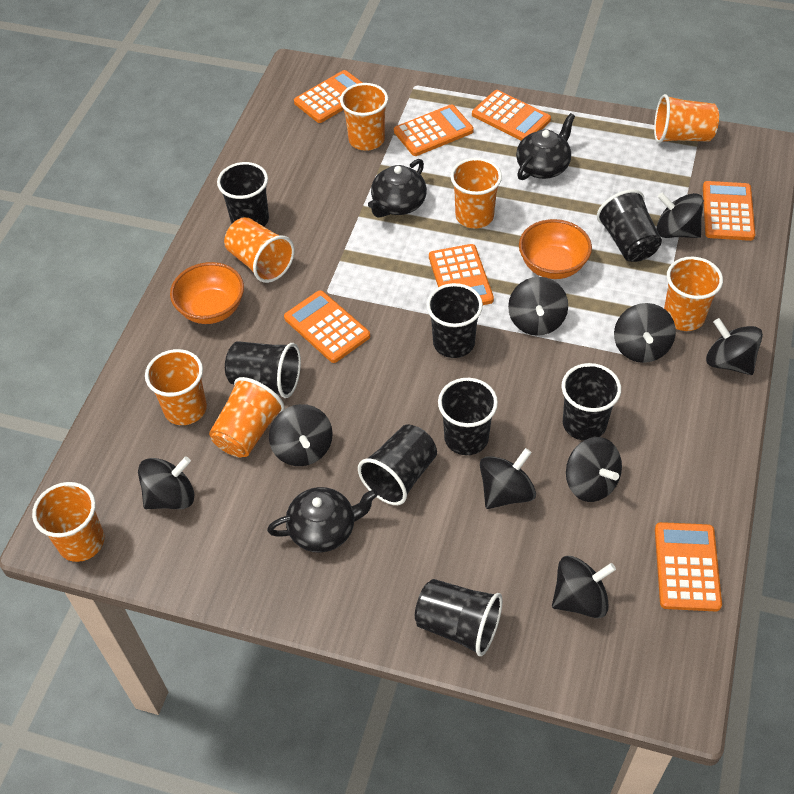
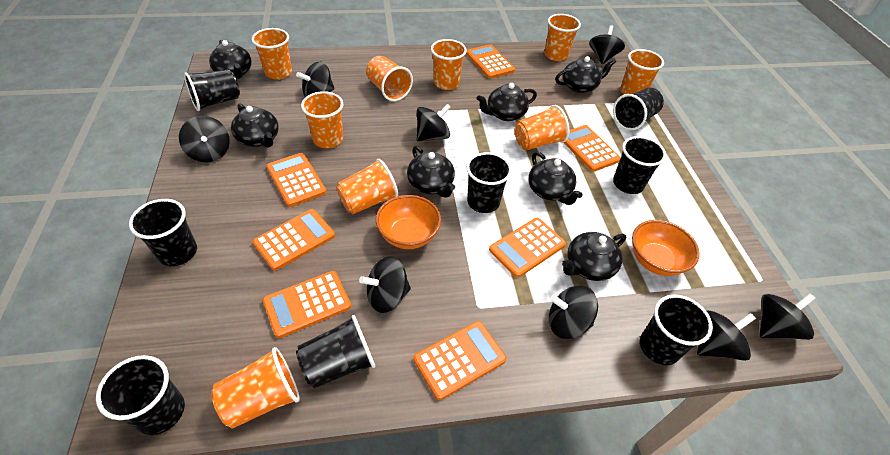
black spinning top: [138,457,194,509] [269,404,333,466] [480,448,536,509] [508,277,568,336] [552,556,616,618] [566,437,622,502] [614,303,676,363] [656,192,704,238] [706,318,763,375] = 9 -> [179,116,230,162] [296,62,335,97] [359,256,411,313] [417,104,451,142] [549,286,598,339] [589,25,625,64] [697,310,756,361] [760,293,816,340] = 8
black teapot: [267,487,378,553] [368,159,427,218] [516,113,575,180] = 3 -> [209,40,252,79] [231,103,279,148] [407,146,455,198] [477,83,537,121] [528,152,583,205] [555,56,616,93] [562,232,626,281] = 7
orange cup: [32,482,104,562] [145,349,207,425] [209,377,285,457] [224,217,294,283] [340,83,388,151] [450,158,502,229] [654,94,719,143] [664,257,723,331] = 8 -> [211,347,300,429] [252,28,292,80] [301,91,343,148] [336,159,398,214] [366,56,413,101] [431,39,467,90] [515,105,569,150] [544,14,581,61] [620,49,664,94] = 9

